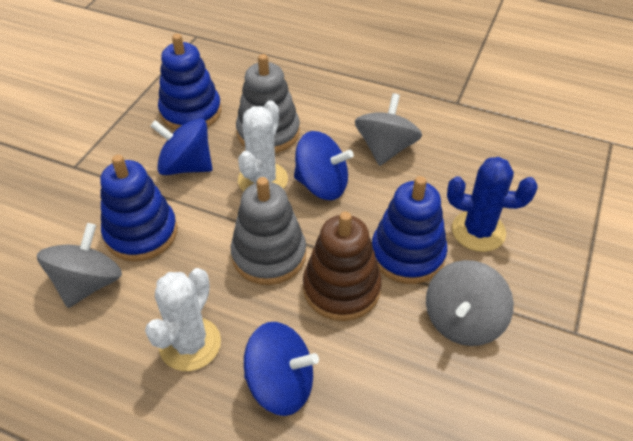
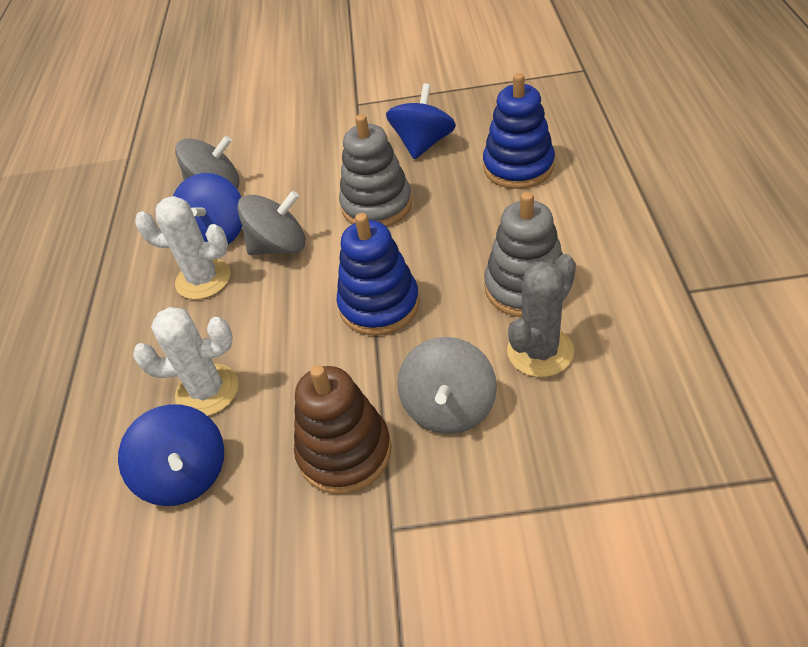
blue cactus: [447,157,537,252] = 1 -> none = 0
blue stacking toy: [100,155,177,261] [158,34,221,130] [372,176,447,284] = 3 -> [336,213,420,336] [483,73,555,189] = 2
grey cactus: none = 0 -> [507,254,576,377] = 1

